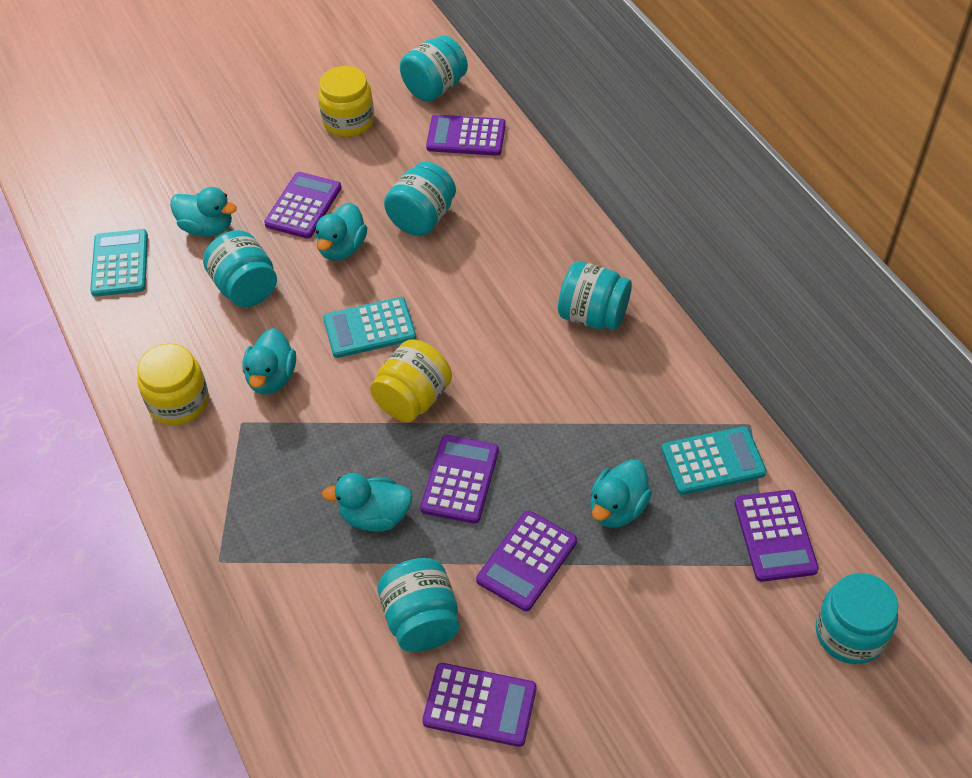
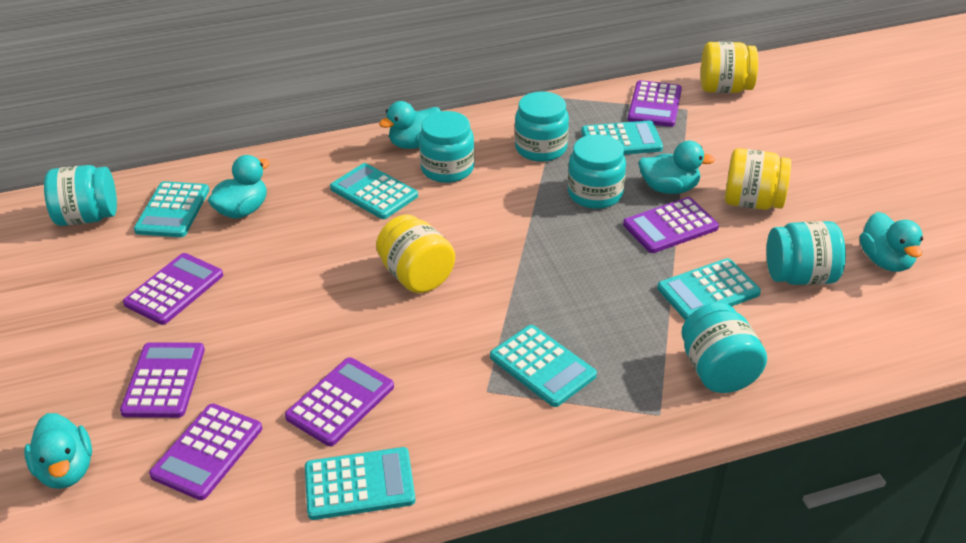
turquoise calculator: [90,229,148,297] [323,297,416,358] [662,426,767,495] = 3 -> [134,181,209,237] [305,447,416,520] [330,163,418,219] [490,325,597,407] [581,120,663,155] [657,258,761,320] = 6

